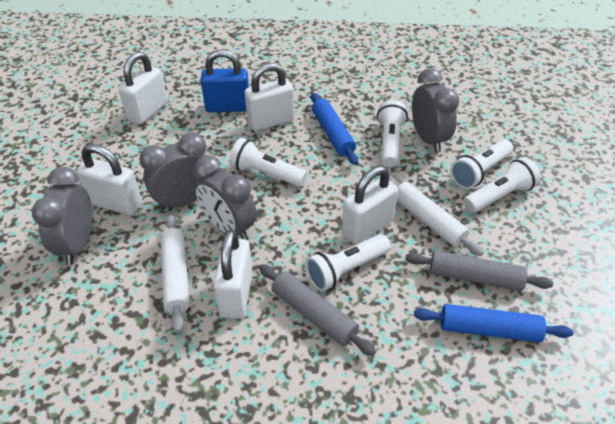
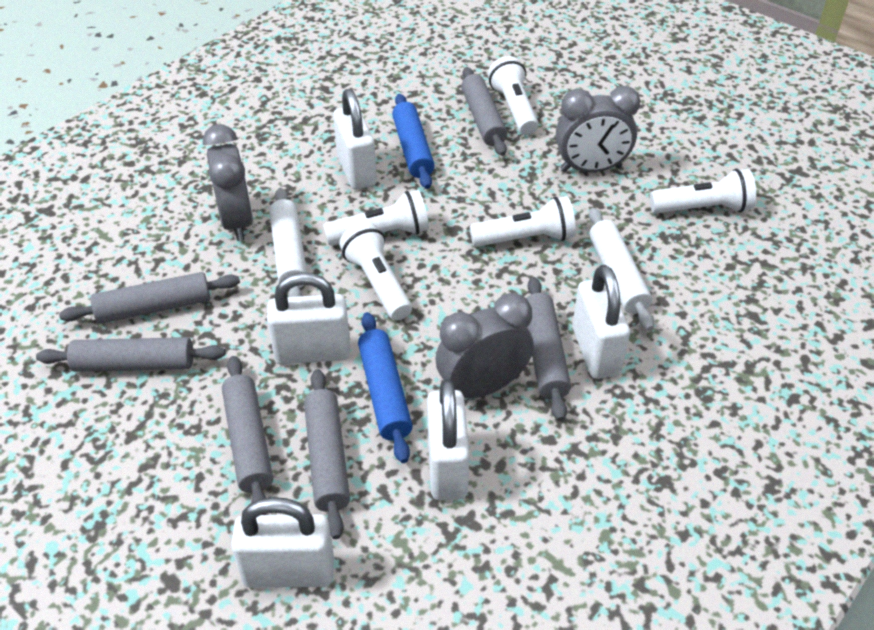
blue padlock: [201,49,249,112] = 1 -> none = 0
grey clock: [32,167,92,265] [139,133,206,210] [193,155,257,240] [412,68,459,152] = 4 -> [203,124,253,241] [435,293,534,398] [556,86,640,172] = 3
grey rolling pin: [259,264,376,356] [405,250,553,291] = 2 -> [36,337,225,372] [59,272,240,324] [222,356,273,515] [304,369,350,539] [461,67,507,156] [526,277,571,421] = 6

